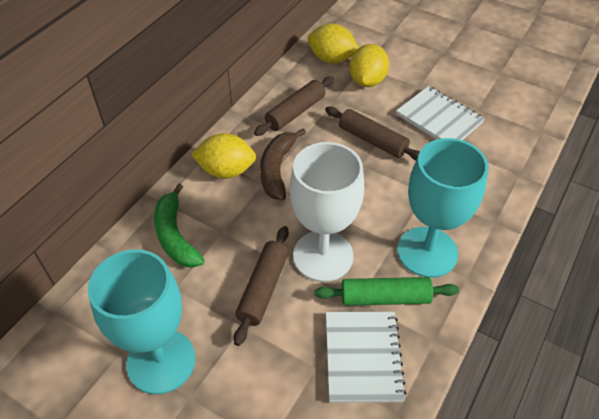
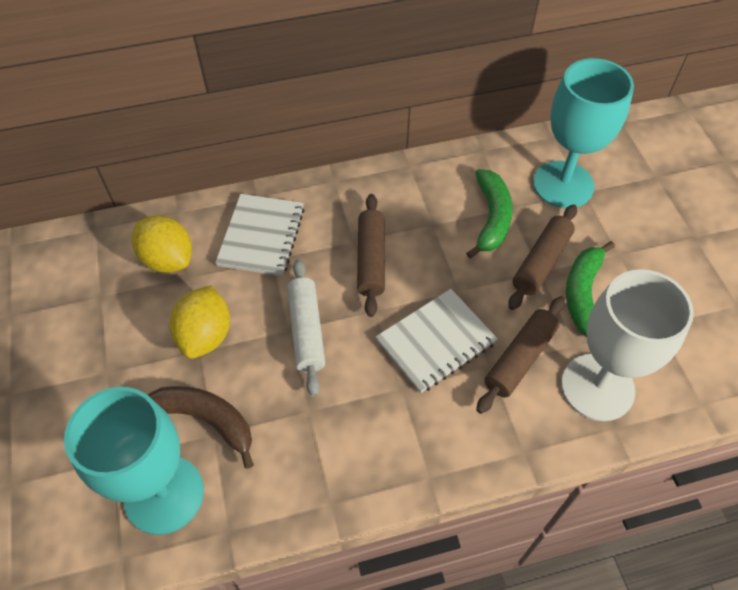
green banana: [154,184,205,268] = 1 -> [466,169,513,258] [566,241,615,337] = 2
green rolling pin: [314,277,459,306] = 1 -> none = 0
white rolling pin: none = 0 -> [287,259,325,397] = 1
yellow lemon: [191,133,256,179] [307,24,359,63] [349,44,389,87] = 3 -> [132,215,192,273] [170,285,230,359] = 2

